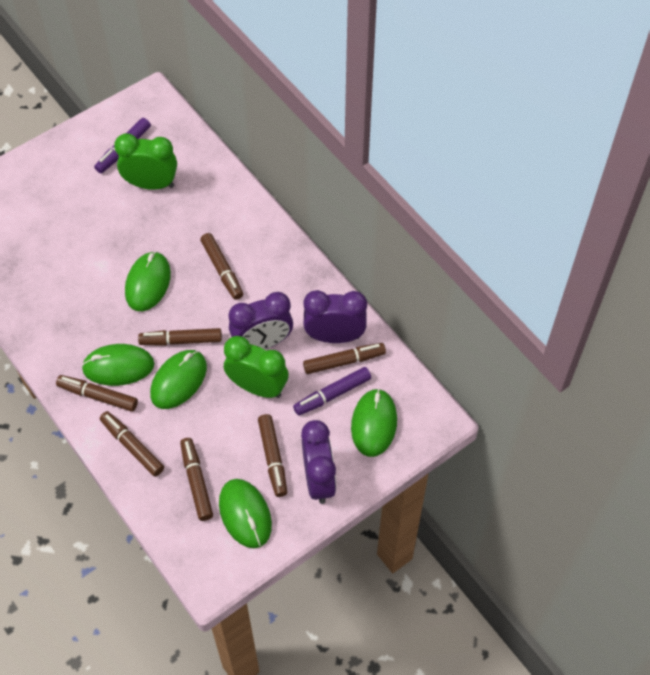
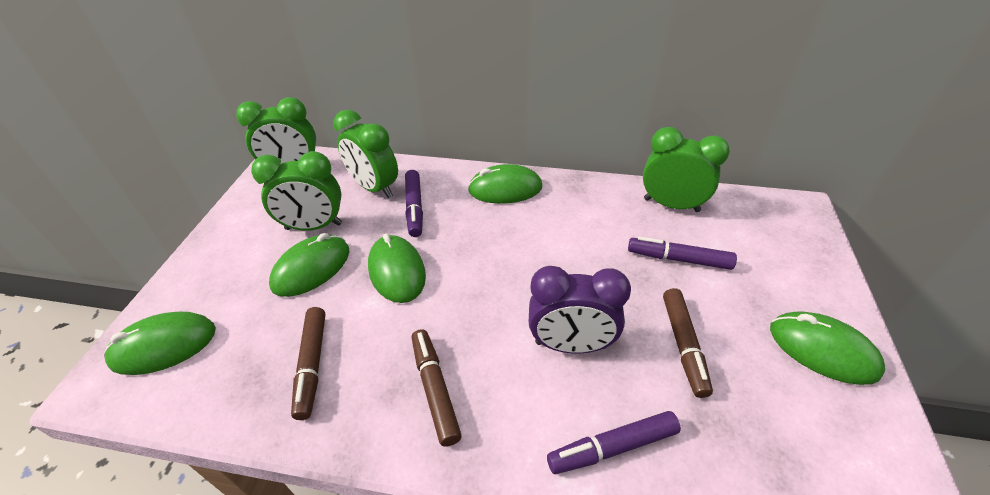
brown marker: [56,375,138,412] [100,411,164,476] [138,328,222,346] [180,438,213,521] [200,233,243,300] [258,414,287,497] [303,343,386,374] = 7 -> [291,307,325,420] [412,329,462,447] [663,288,713,398] = 3
green clock: [114,133,177,190] [224,336,289,398] = 2 -> [236,97,316,164] [251,151,342,231] [333,110,398,198] [643,127,730,212] = 4
purple clock: [229,292,293,349] [301,420,336,504] [303,290,367,343] = 3 -> [529,266,631,353] = 1
purple marker: [94,118,151,173] [293,367,371,416] = 2 -> [405,170,423,237] [547,411,681,474] [628,236,737,270] = 3

